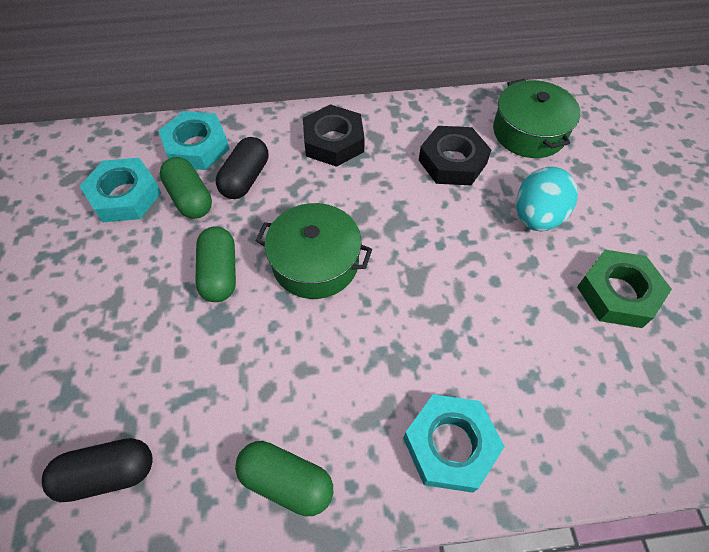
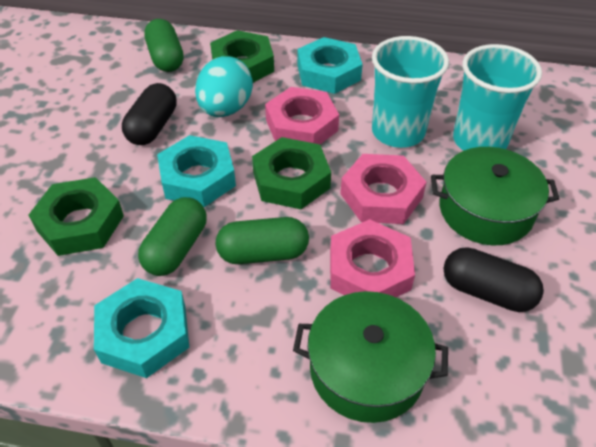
black nut: [303,104,365,167] [419,126,491,185] = 2 -> none = 0
green nut: [577,250,672,328] = 1 -> [29,177,124,256] [210,30,274,83] [252,137,331,209] = 3
pink nut: none = 0 -> [265,87,339,144] [330,219,415,297] [340,154,426,224] = 3
turquoise cup: none = 0 -> [372,36,449,148] [453,44,542,151] = 2

